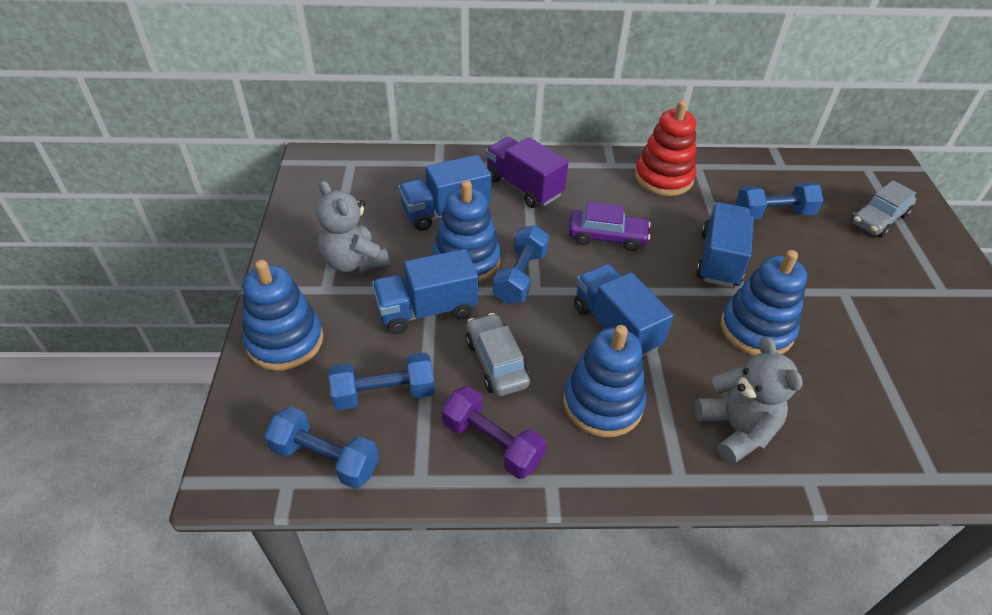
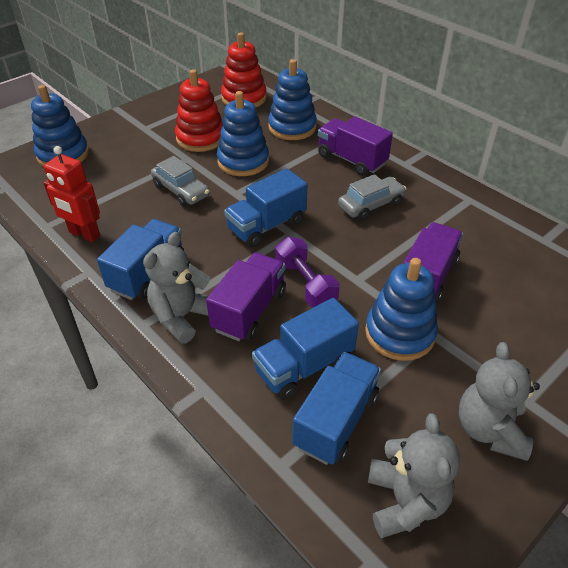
blue dumbbell: [264,407,379,489] [329,352,435,410] [493,225,549,304] [736,183,824,219] = 4 -> none = 0
grey teddy bear: [316,180,390,274] [695,337,803,464] = 2 -> [143,232,210,344] [368,413,460,538] [459,342,540,461] = 3
purple car: [568,202,651,251] = 1 -> none = 0
purple truck: [486,137,569,208] = 1 -> [206,253,286,341] [318,116,393,176] [403,222,463,304] = 3
red robot: none = 0 -> [43,146,100,242] = 1
red stacking toy: [634,100,696,196] = 1 -> [175,69,223,152] [221,32,267,107] = 2

